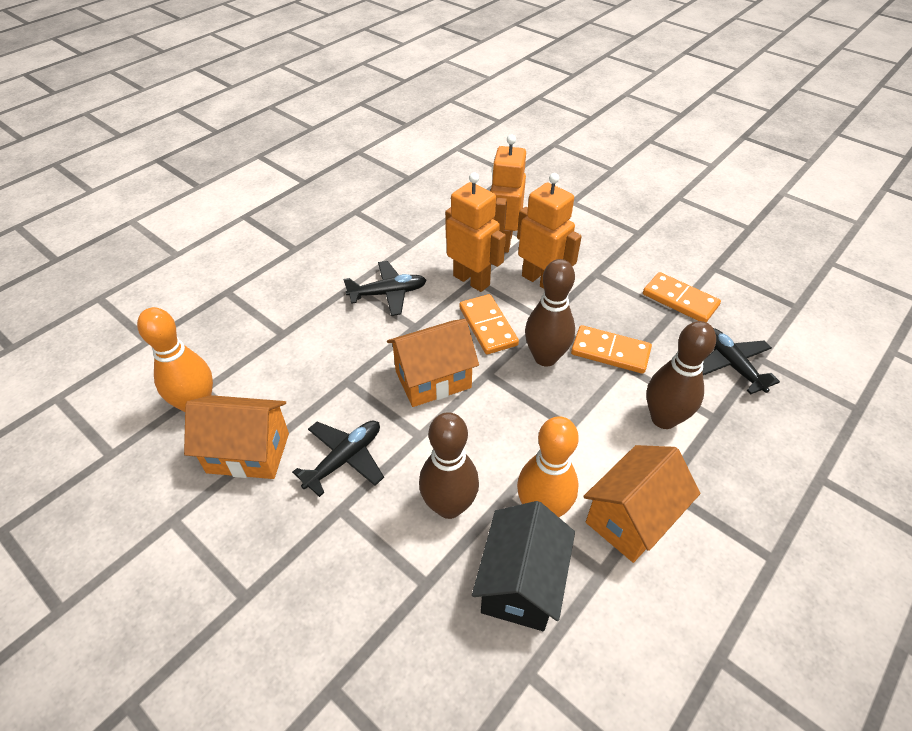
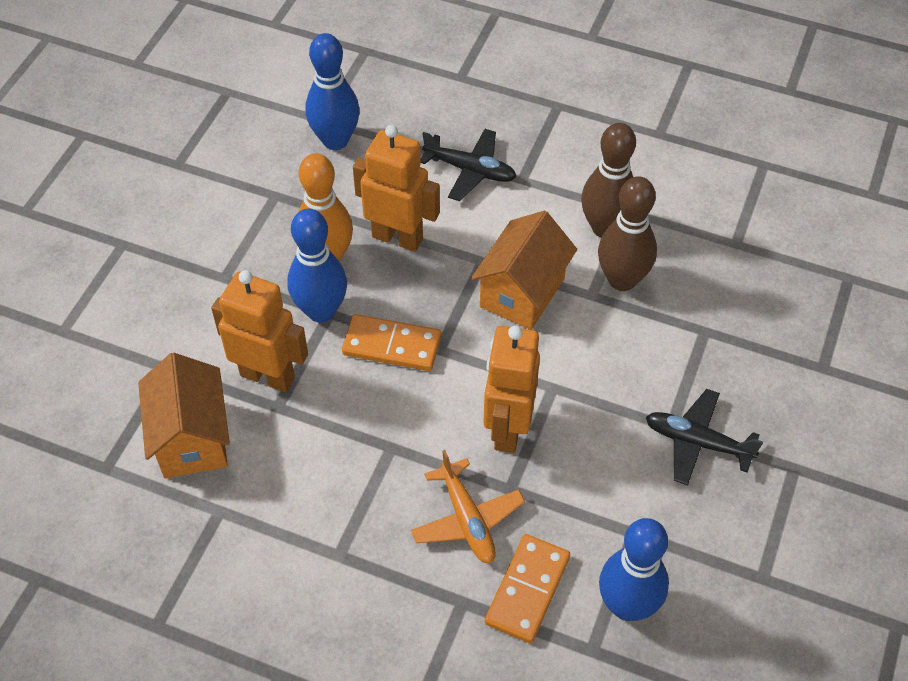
black house: [472,501,575,631] = 1 -> none = 0
black plane: [292,420,384,497] [343,261,427,316] [702,328,780,395] = 3 -> [421,129,516,201] [646,389,763,485] = 2
blue bowling pin: none = 0 -> [287,209,347,323] [306,33,360,150] [599,518,669,621] = 3
brown bowling pin: [419,412,479,519] [525,259,575,366] [646,321,716,429] = 3 -> [581,123,636,238] [598,176,657,291] = 2
orange bowling pin: [137,307,213,412] [517,416,579,517] = 2 -> [298,153,353,262] = 1
orange domino: [459,294,519,354] [571,325,652,374] [643,272,721,322] = 3 -> [342,314,441,371] [485,534,570,643] = 2
orange house: [184,395,289,479] [387,319,479,407] [583,445,701,563] = 3 -> [138,353,230,478] [471,211,577,330] = 2
orange plane: none = 0 -> [411,450,525,564] = 1

